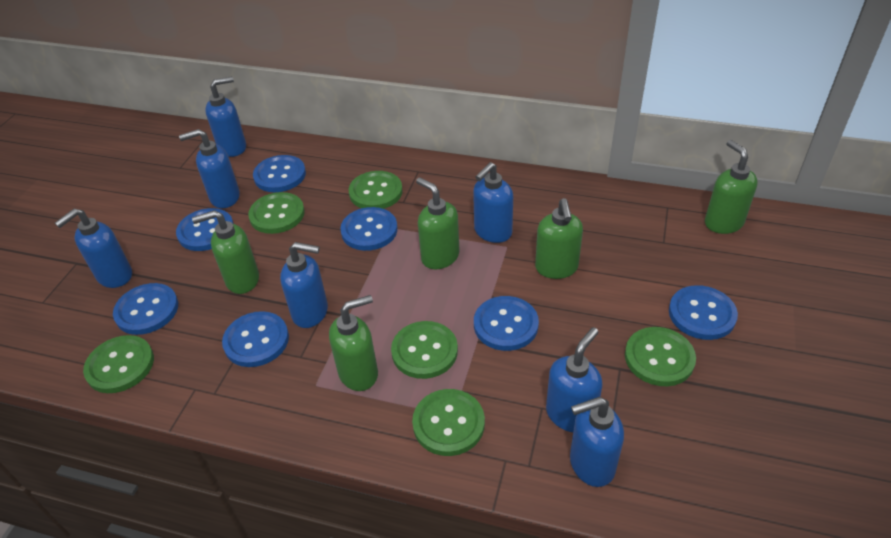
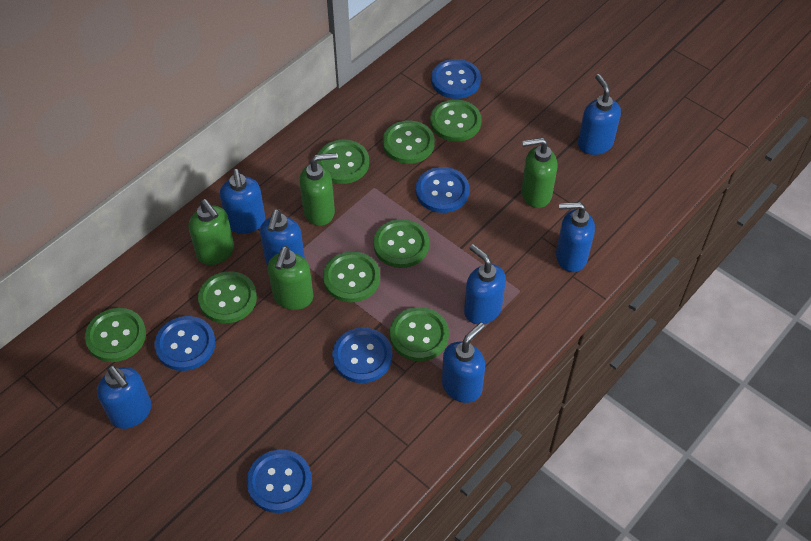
blue button: [113,283,178,335] [176,208,234,251] [222,311,289,367] [253,155,306,192] [340,207,398,251] [474,296,539,351] [669,285,738,340] = 7 -> [154,316,216,371] [247,449,312,513] [332,327,392,383] [416,167,470,213] [431,59,481,99] = 5
green button: [83,335,154,393] [248,192,305,234] [349,171,403,209] [391,321,458,379] [412,389,485,456] [625,327,696,386] = 6 -> [85,308,146,362] [198,271,257,323] [317,139,369,184] [323,251,380,302] [373,219,429,268] [383,121,435,164] [390,307,449,361] [430,100,482,142] = 8
green soap dispenser: [192,210,259,294] [329,295,378,391] [416,177,460,269] [535,198,583,279] [705,140,758,234] = 5 -> [189,199,234,265] [268,246,313,310] [299,153,337,226] [521,138,558,208] = 4

